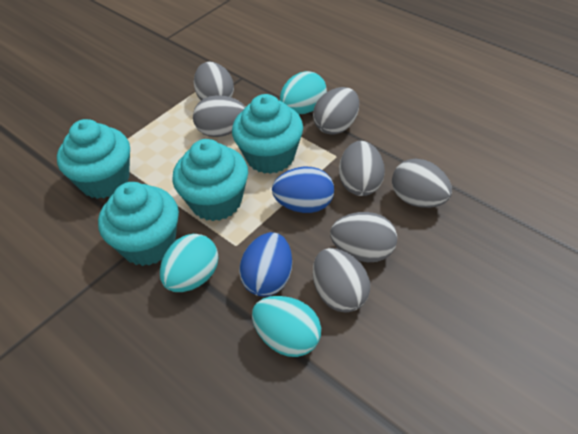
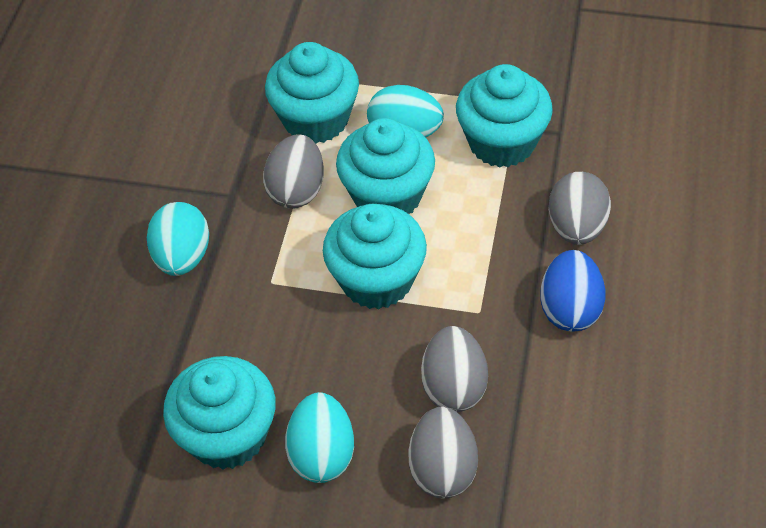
blue egg: [239,232,292,296] [272,167,334,213] = 2 -> [540,250,605,332] = 1
grey egg: [193,95,245,137] [194,62,234,100] [313,87,359,135] [313,248,370,313] [330,212,397,262] [339,141,385,196] [392,159,452,208] = 7 -> [263,134,324,209] [408,407,478,499] [421,326,488,412] [549,172,611,245] = 4
turquoise cupcake: [57,119,130,199] [98,182,179,266] [172,139,248,221] [232,94,303,174] = 4 -> [163,356,276,470] [265,42,359,144] [323,204,427,309] [336,118,435,214] [456,64,553,168] = 5

